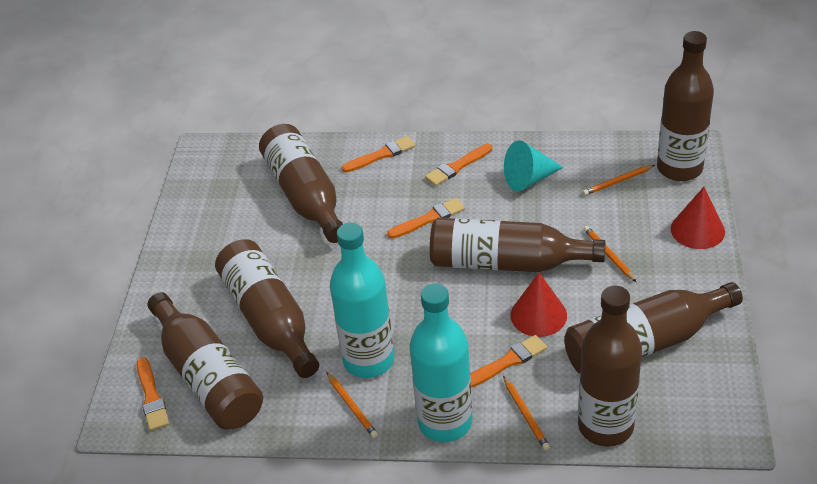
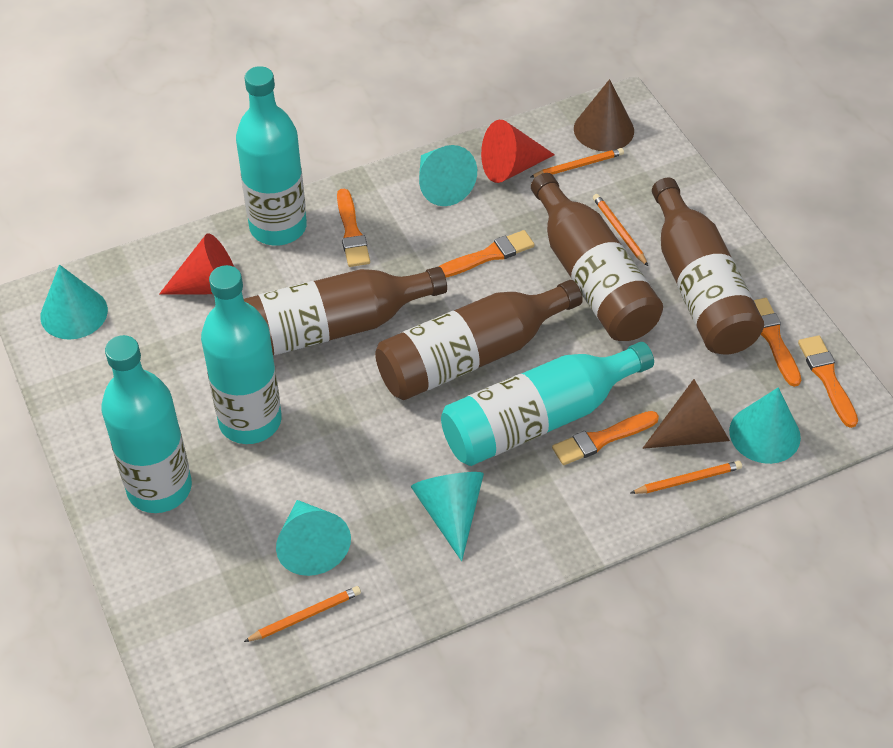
brown bottle: [148,292,263,430] [215,239,319,378] [259,124,343,243] [430,218,606,272] [564,282,743,374] [578,286,642,447] [657,31,714,181] = 7 -> [244,267,447,356] [375,280,583,400] [531,173,663,341] [652,178,764,355] = 4
brown cone: none = 0 -> [574,79,634,151] [643,379,730,449] = 2
turquoise bottle: [330,223,394,378] [410,284,472,442] = 2 -> [101,335,192,513] [201,265,281,444] [236,66,307,246] [441,342,654,466] = 4
turquoise cone: [504,140,563,191] = 1 -> [40,265,108,340] [276,500,351,576] [411,472,484,561] [419,145,477,206] [729,387,801,464] = 5

